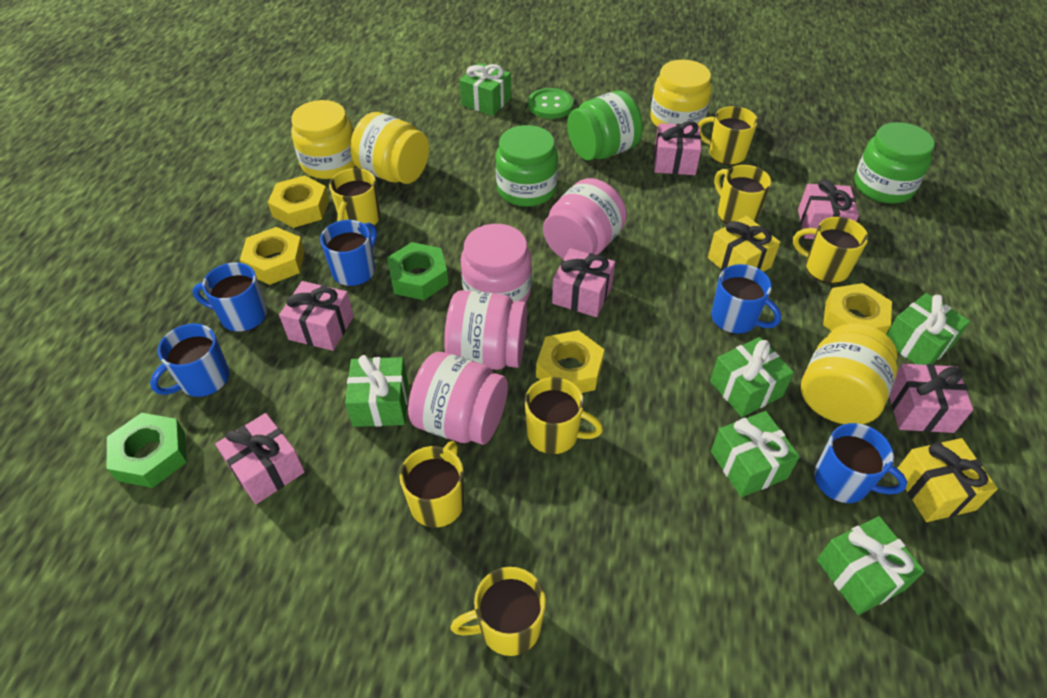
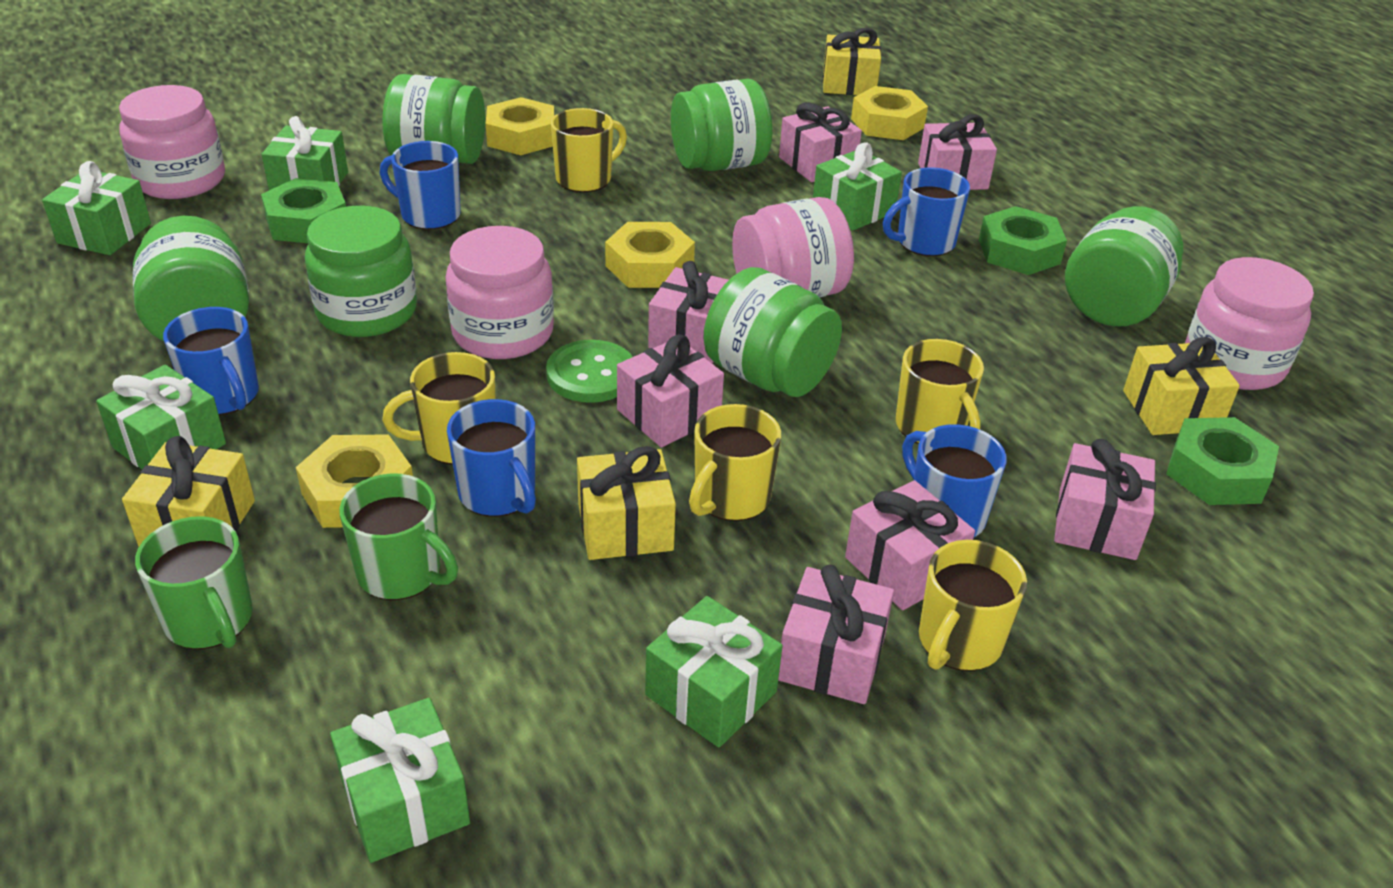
green jar: [496,125,558,207] [567,90,643,161] [854,122,935,204] = 3 -> [133,216,249,342] [305,206,417,337] [382,74,485,164] [671,79,772,171] [704,267,842,397] [1065,206,1183,327] = 6
green mug: none = 0 -> [135,516,253,649] [339,473,458,600] = 2
green nut: [107,413,187,488] [387,242,448,300] = 2 -> [261,178,346,243] [979,206,1067,275] [1166,417,1279,505] = 3
pink gift: [215,413,305,504] [279,281,354,351] [552,248,615,317] [654,121,701,175] [798,179,859,239] [889,364,973,433] = 6 -> [617,334,724,447] [648,261,728,364] [778,564,894,704] [779,103,862,182] [845,480,975,610] [918,114,997,190] [1054,439,1156,560] = 7
yellow gift: [708,216,780,272] [897,438,998,522] = 2 -> [122,436,255,547] [577,446,676,560] [823,28,881,95] [1123,337,1240,435] = 4
yellow jar: [291,100,356,179] [350,112,429,184] [650,59,712,127] [801,324,898,424] = 4 -> none = 0
yellow mug: [329,168,380,226] [399,441,464,528] [450,567,546,656] [525,377,603,454] [698,106,758,165] [714,165,771,224] [793,217,869,283] = 7 -> [382,352,495,464] [551,108,627,192] [689,404,781,521] [896,339,984,444] [919,540,1027,671] = 5

